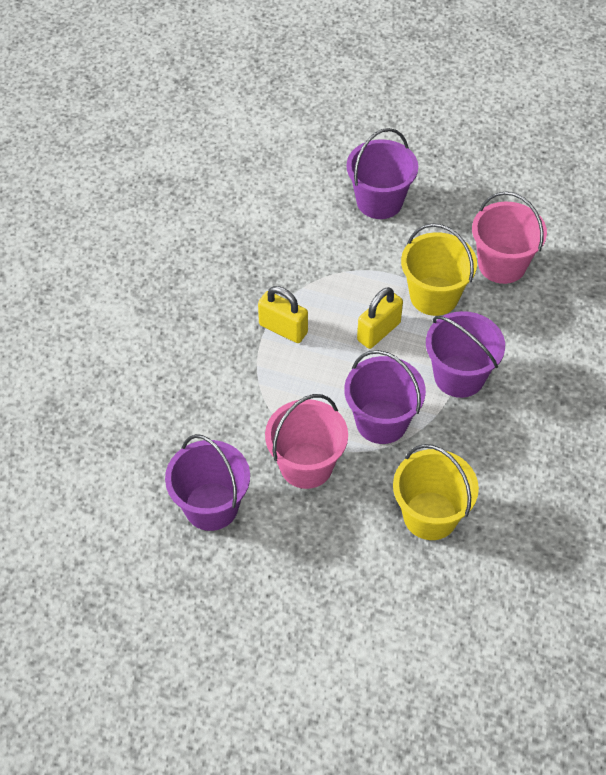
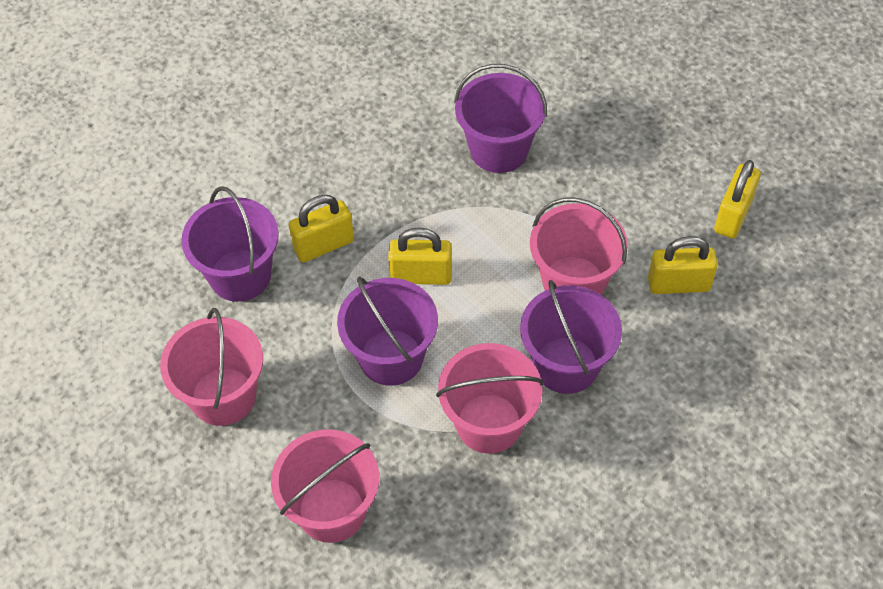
pink bucket: [265,394,348,489] [472,191,547,284] = 2 -> [160,308,263,426] [271,429,379,543] [436,343,544,454] [530,198,628,295] = 4
yellow bucket: [393,444,479,540] [401,223,477,316] = 2 -> none = 0
yellow padlock: [258,286,308,343] [357,287,403,349] = 2 -> [288,195,354,263] [388,228,452,285] [648,236,718,294] [714,160,761,238] = 4

